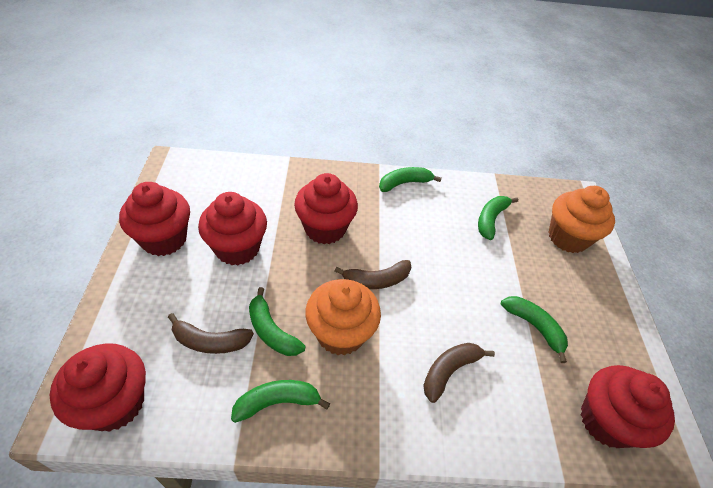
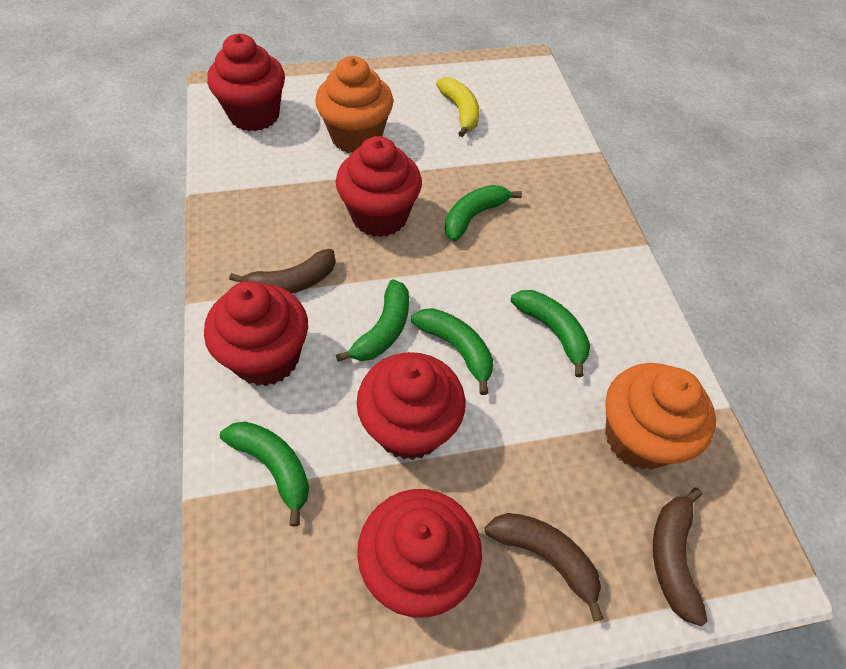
yellow banana: none = 0 -> [436,77,479,137] = 1

